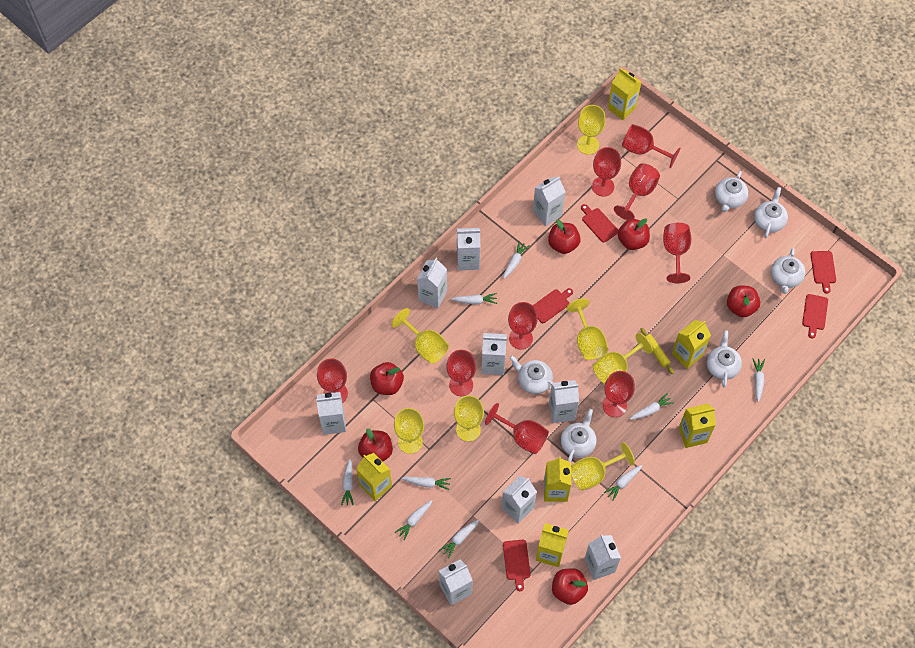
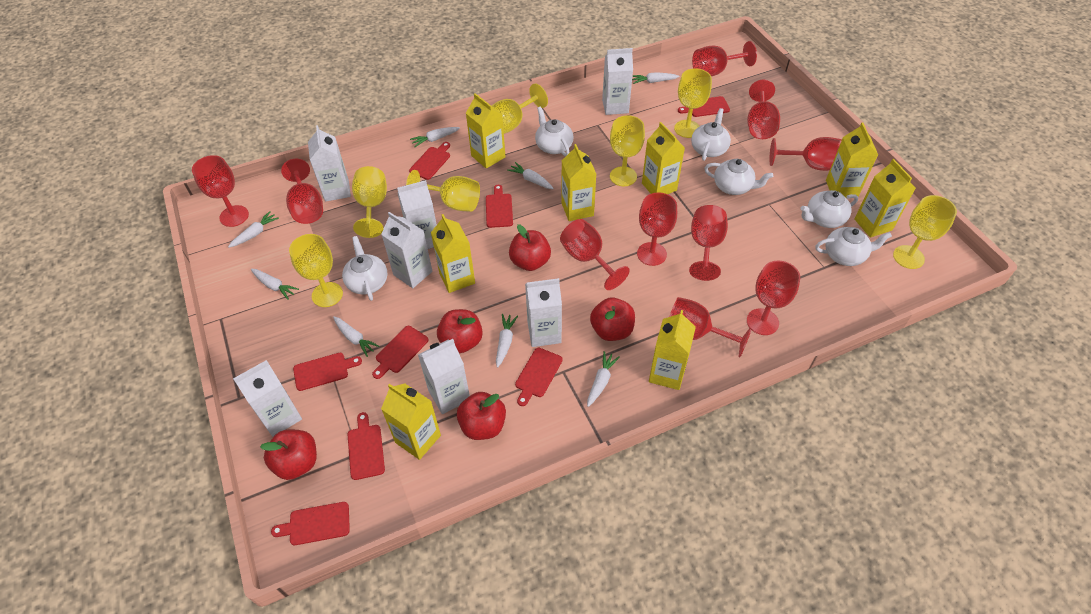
red apple: [358,428,393,461] [370,362,404,395] [548,219,581,254] [552,568,588,605] [618,218,650,250] [727,285,760,317] = 6 -> [260,429,317,480] [437,309,483,353] [457,392,506,440] [509,224,551,271] [590,297,635,341] = 5
red cutting board: [503,540,530,591] [533,288,573,323] [581,204,618,243] [802,294,828,338] [810,251,836,294] = 5 -> [271,502,350,545] [293,353,362,391] [348,412,385,480] [372,326,429,379] [409,142,450,180] [486,185,513,228] [515,348,563,406] [678,96,730,117] = 8
red goblet: [317,358,348,403] [446,350,476,396] [485,403,549,454] [508,302,538,350] [592,147,621,197] [603,371,635,417] [614,163,660,220] [622,124,681,168] [663,223,691,283] = 9 -> [192,155,249,227] [281,159,323,224] [560,219,630,290] [637,192,677,266] [669,297,752,357] [689,205,728,281] [692,41,757,76] [747,79,780,139] [747,261,800,335] [769,137,842,171] = 10
white carrot: [341,459,354,506] [395,500,432,540] [402,477,451,490] [439,520,479,558] [451,293,497,304] [503,241,529,279] [604,465,643,501] [630,393,674,420] [753,359,765,402] = 9 -> [228,211,279,248] [251,269,299,300] [333,316,380,357] [410,127,460,147] [496,314,518,368] [507,162,554,189] [587,351,620,407] [632,72,680,84] = 8
white carton: [316,392,346,435] [417,258,447,308] [439,559,473,605] [457,228,480,271] [481,333,507,375] [501,475,537,524] [533,176,565,226] [549,380,579,423] [585,535,621,580] = 9 -> [233,360,302,437] [308,125,351,202] [381,212,432,288] [397,180,437,249] [418,339,470,414] [525,278,562,347] [602,48,633,115] = 7
yellow carton: [356,453,392,501] [536,523,569,567] [544,457,571,502] [608,68,641,120] [672,320,711,369] [679,404,716,448] = 6 -> [381,383,441,460] [431,214,475,293] [466,93,506,169] [561,144,596,221] [642,122,685,194] [649,310,696,390] [826,122,878,198] [854,159,916,237] = 8
yellow rolling pin: [641,328,674,374] = 1 -> none = 0

